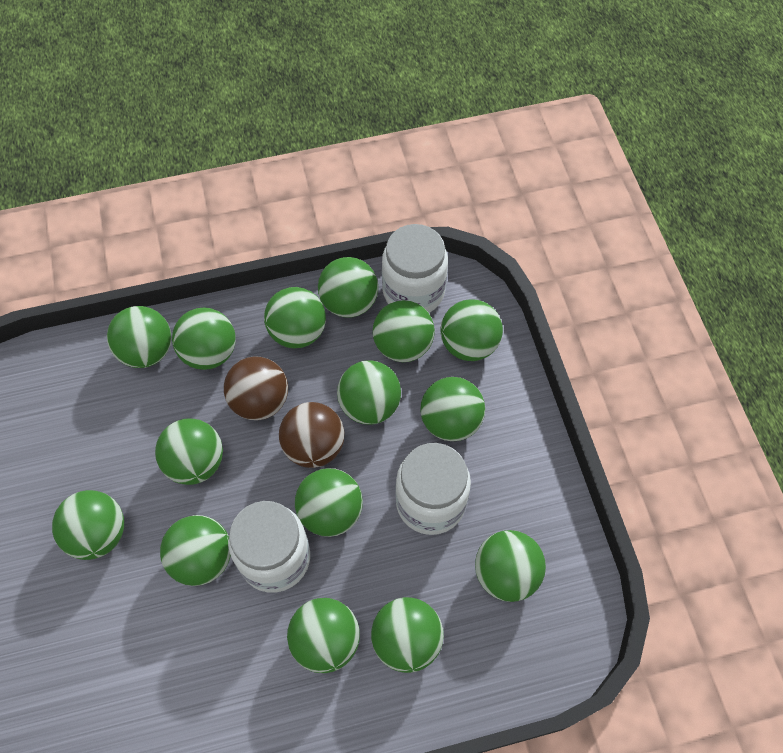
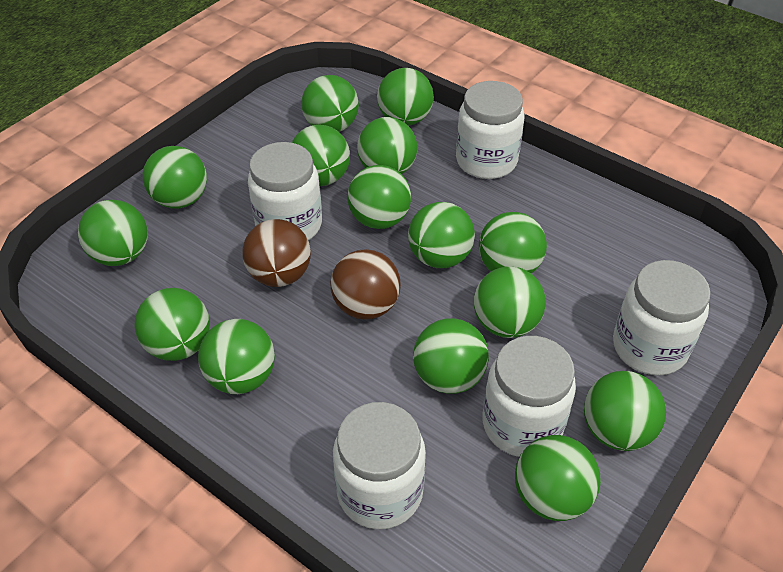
white jar: [228,501,310,593] [382,224,448,313] [396,443,471,535] = 3 -> [248,142,322,240] [333,402,426,530] [456,81,525,179] [482,336,576,457] [613,260,711,376] = 5

